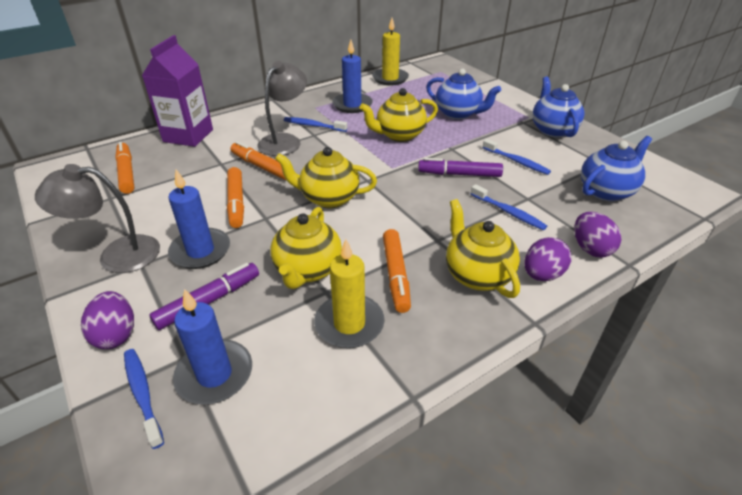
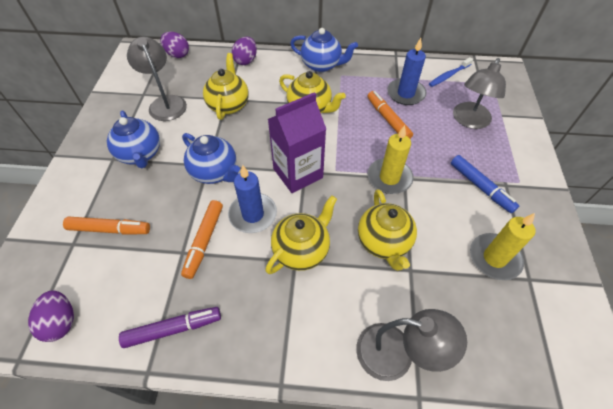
blue candle: [168,170,230,269] [173,289,252,405] [332,40,373,113] = 3 -> [228,165,277,233] [387,38,426,105] = 2
blue marker: none = 0 -> [451,155,519,213] = 1
blue toothbrush: [124,349,164,449] [284,117,347,132] [471,184,547,230] [482,139,551,175] = 4 -> [429,57,473,87] = 1
grey lamp: [35,164,160,273] [257,61,307,156] = 2 -> [127,37,187,121] [356,309,467,381] [453,58,506,129] = 3
orange marker: [115,142,134,194] [227,167,244,228] [230,141,286,180] [383,229,411,313] = 4 -> [63,217,150,235] [181,200,223,279] [367,91,413,139] = 3
purple marker: [149,263,259,330] [418,158,503,177] = 2 -> [119,307,221,348] = 1

